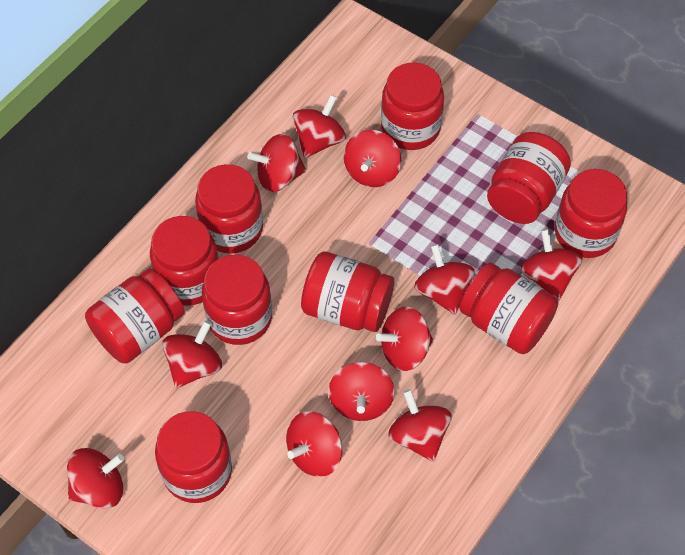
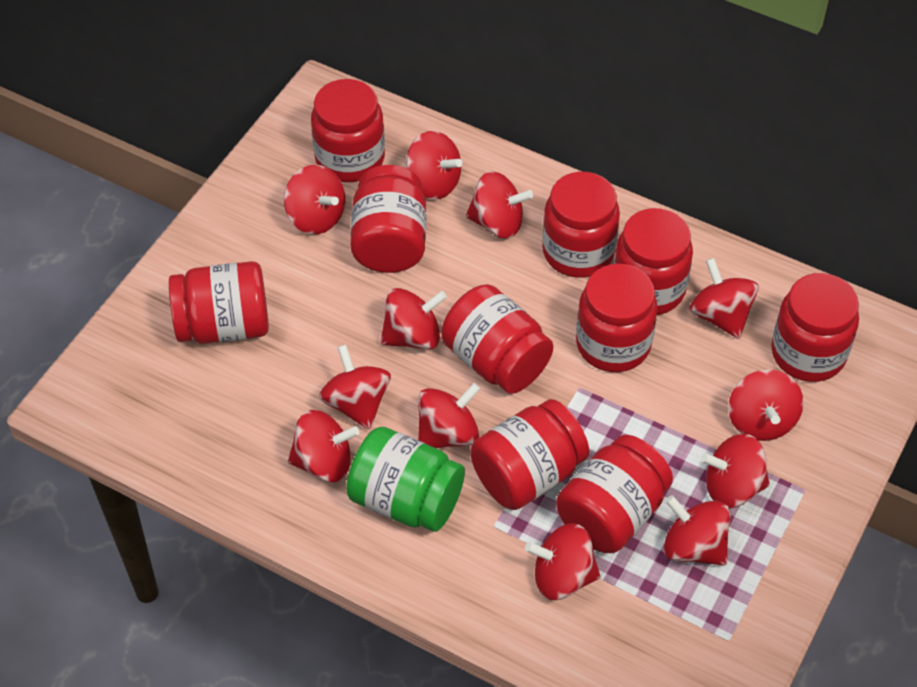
green jar: none = 0 -> [346,427,465,532] = 1
red spinning top: [67,448,124,509] [162,320,222,388] [247,134,306,192] [286,411,343,477] [293,95,346,158] [328,362,395,421] [344,130,401,187] [376,307,433,371] [388,389,451,462] [414,244,475,315] [521,229,582,301] = 11 -> [284,165,345,234] [288,410,359,482] [319,345,391,430] [380,288,447,350] [406,131,462,200] [418,383,480,448] [466,171,533,239] [525,523,601,600] [664,495,731,566] [689,258,759,339] [701,434,770,508] [728,369,804,441] = 12

